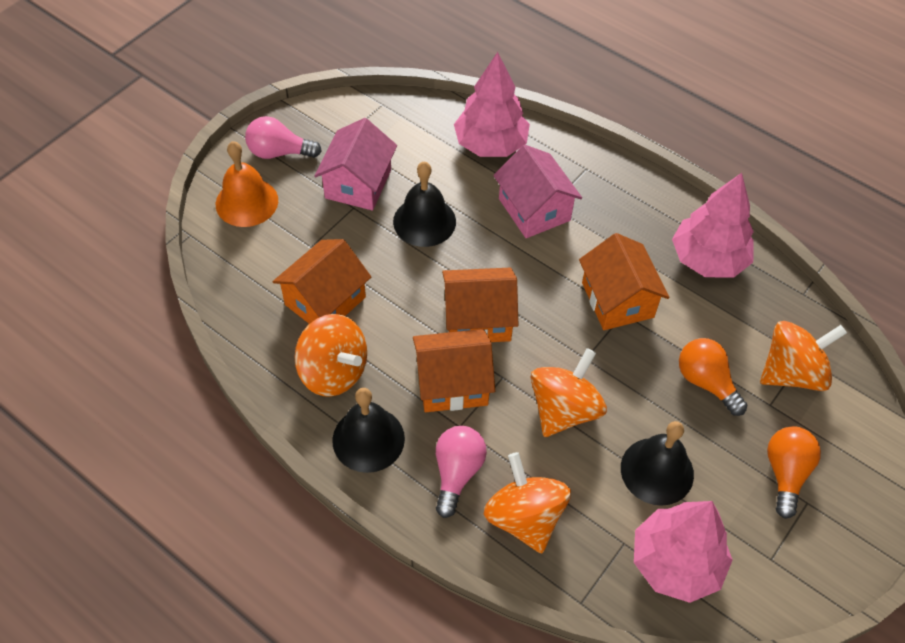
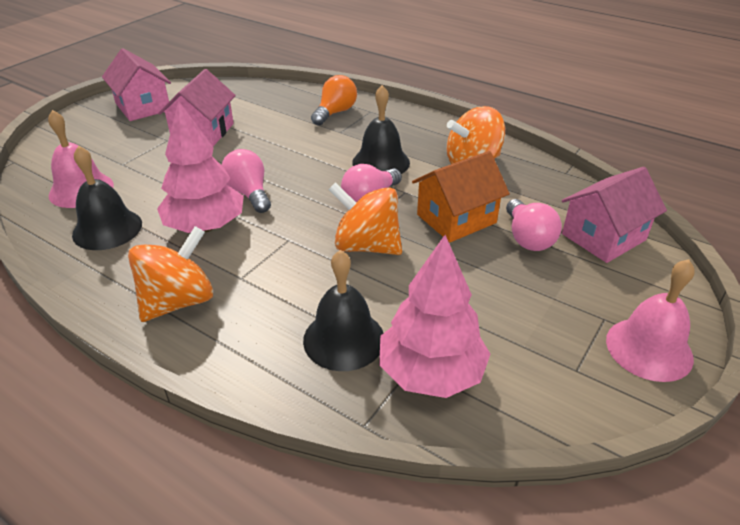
orange bell: [216,141,278,227] = 1 -> none = 0
orange house: [273,239,371,324] [413,329,495,412] [442,268,518,342] [579,233,670,330] = 4 -> [412,151,510,242] = 1
orange light bulb: [679,338,747,416] [767,426,821,519] = 2 -> [311,75,357,126] = 1
orange spinning top: [295,314,367,397] [484,452,571,554] [530,348,607,437] [760,321,847,391] = 4 -> [128,226,213,322] [328,182,402,255] [446,106,505,164] = 3
pink bell: none = 0 -> [48,110,114,208] [606,259,695,382] = 2
pink house: [314,118,397,211] [493,145,582,238] = 2 -> [102,48,171,121] [158,69,236,146] [562,167,667,263] = 3
pink light bulb: [245,116,322,159] [436,426,487,518] = 2 -> [222,149,271,213] [341,164,402,202] [506,199,562,251] = 3
pink tree: [454,52,530,157] [634,501,732,603] [672,173,754,277] = 3 -> [157,100,244,233] [379,235,490,398] = 2

